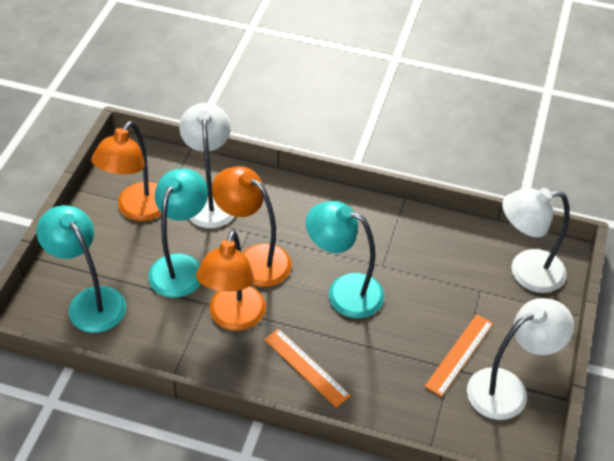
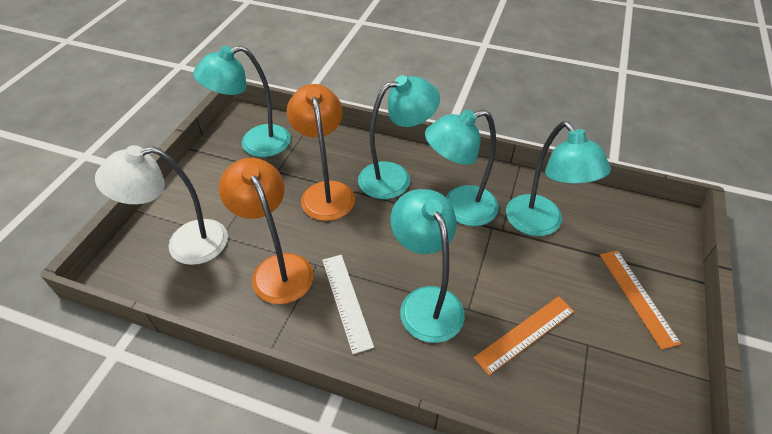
orange lamp: [91,121,162,221] [196,230,266,331] [212,166,292,287] = 3 -> [219,158,314,304] [287,84,355,221] = 2
turquoise lamp: [37,205,126,333] [148,168,208,298] [306,201,384,318] = 3 -> [193,46,291,157] [358,75,440,199] [391,189,465,343] [425,109,499,226] [506,121,611,236] = 5
white lamp: [179,103,235,228] [467,298,574,420] [502,188,569,293] = 3 -> [95,145,228,265] = 1
white ruler: none = 0 -> [322,255,374,354] = 1

